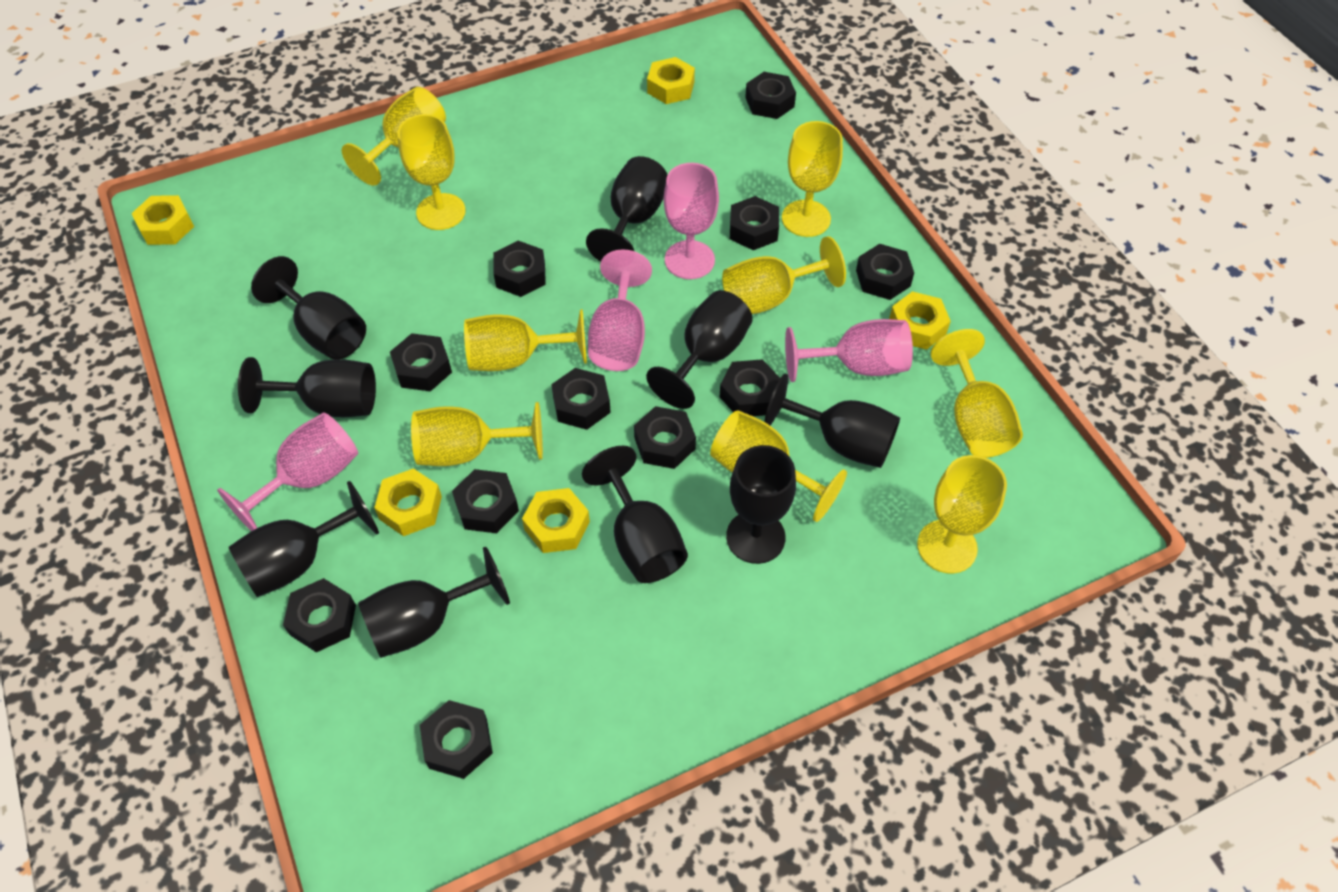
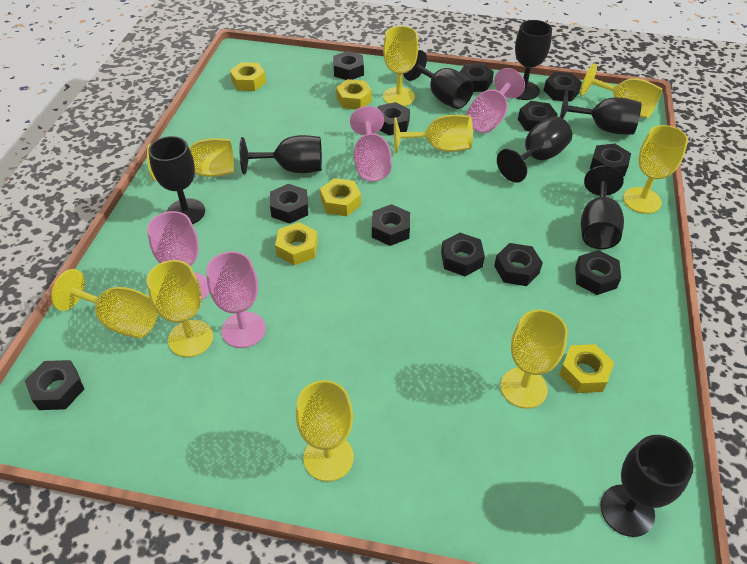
black goblet: [228,481,379,597] [238,357,376,417] [251,256,366,360] [358,547,510,658] [582,446,688,583] [586,156,667,262] [646,290,753,409] [726,445,796,564] [764,373,900,468] = 9 -> [148,136,205,224] [239,135,322,174] [403,50,474,109] [497,116,572,183] [515,20,552,100] [560,90,641,135] [581,165,624,249] [600,435,693,537] = 8
black nut: [283,578,356,652] [390,333,452,391] [420,700,493,779] [452,469,519,533] [494,241,546,297] [551,368,611,430] [634,406,696,469] [720,359,780,416] [730,196,779,250] [745,72,796,119] [856,244,914,300] = 11 -> [25,360,84,410] [270,184,308,224] [333,51,364,80] [372,204,410,246] [378,102,410,136] [441,233,485,276] [460,63,494,92] [494,243,543,286] [518,101,558,131] [544,72,582,102] [575,250,621,295] [590,144,631,177] = 12

